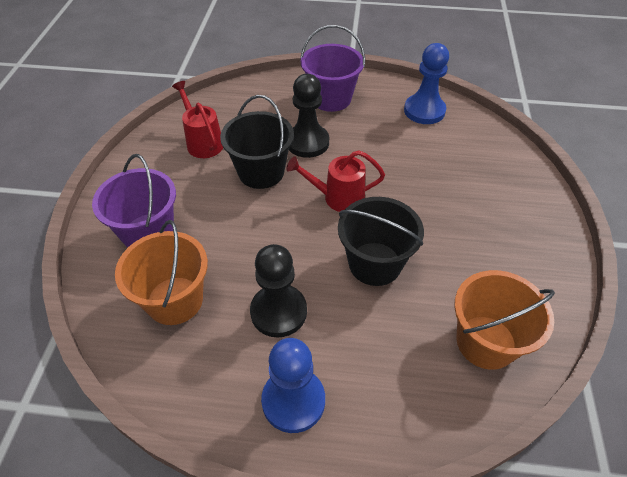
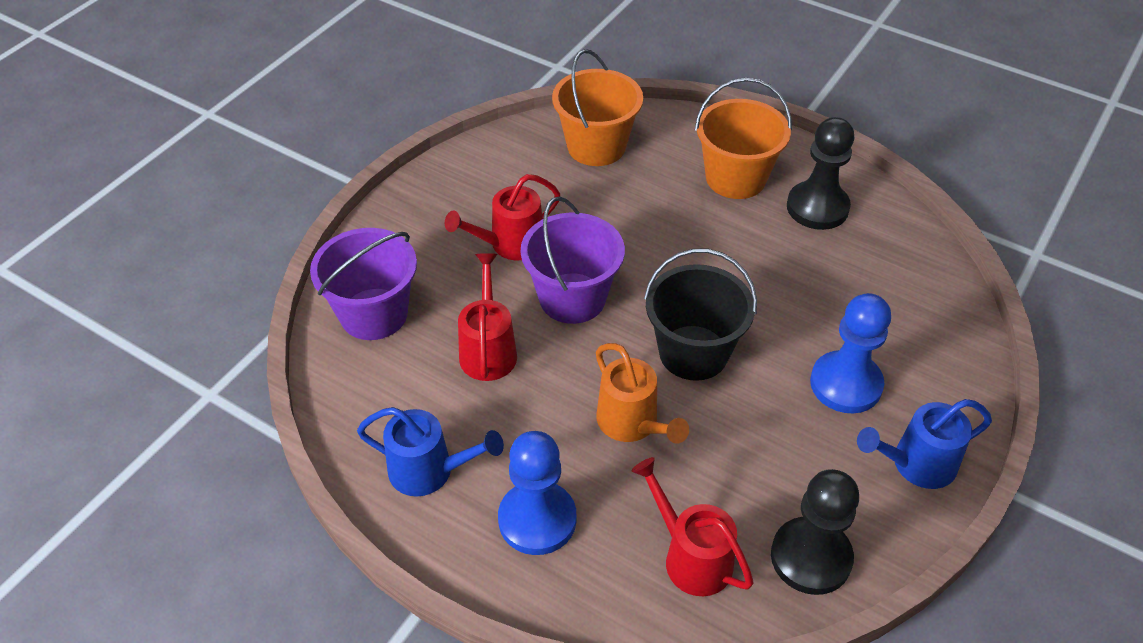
black bucket: [220,95,294,189] [338,197,424,286] = 2 -> [644,249,757,381] = 1
blue watering can: none = 0 -> [357,407,504,496] [857,399,992,489] = 2
orange watering can: none = 0 -> [596,343,689,444] = 1
red watering can: [172,81,223,158] [286,150,385,212] = 2 -> [445,174,560,260] [458,253,517,381] [632,457,754,596] = 3

